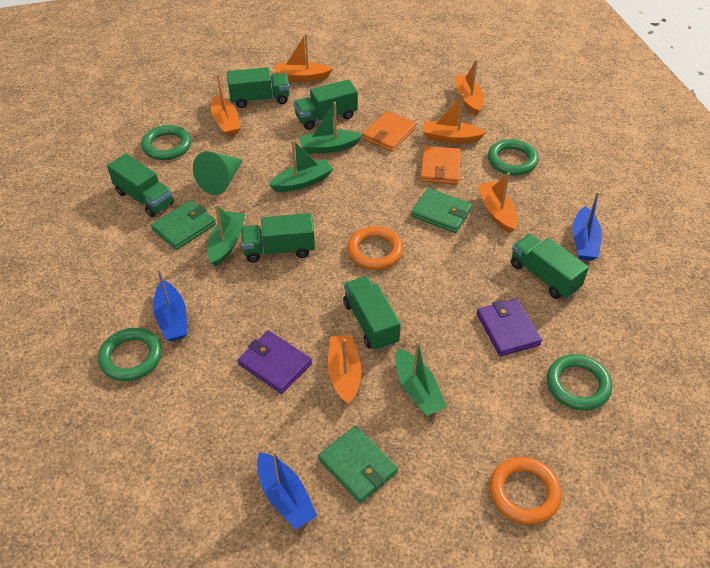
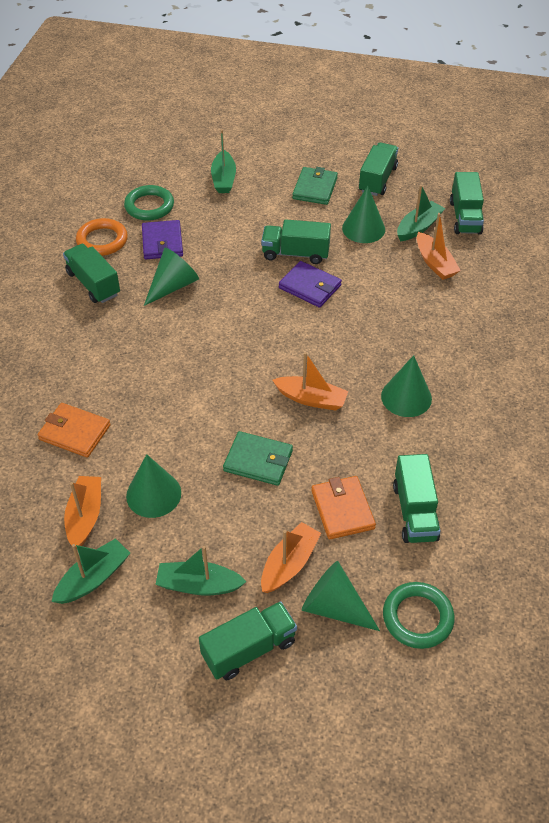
blue boat: [153,269,187,341] [257,451,317,530] [572,191,602,261] = 3 -> none = 0
green cone: [193,151,243,195] = 1 -> [126,454,181,518] [144,248,199,306] [302,561,380,631] [342,186,385,243] [381,355,432,417] = 5
green ring: [98,328,162,381] [141,125,191,160] [488,139,539,176] [547,354,612,411] = 4 -> [124,185,174,221] [383,582,455,649] = 2
green wallet: [151,200,216,250] [318,426,398,503] [411,188,472,233] = 3 -> [223,431,293,486] [292,167,338,205] = 2
orange boat: [211,74,241,137] [274,33,333,82] [328,335,361,405] [423,94,486,144] [454,59,484,116] [478,172,518,233] = 6 -> [64,476,101,549] [261,522,321,593] [272,352,348,411] [417,213,461,280] = 4
orange ring: [347,226,403,270] [490,457,562,525] = 2 -> [76,218,128,256] = 1

